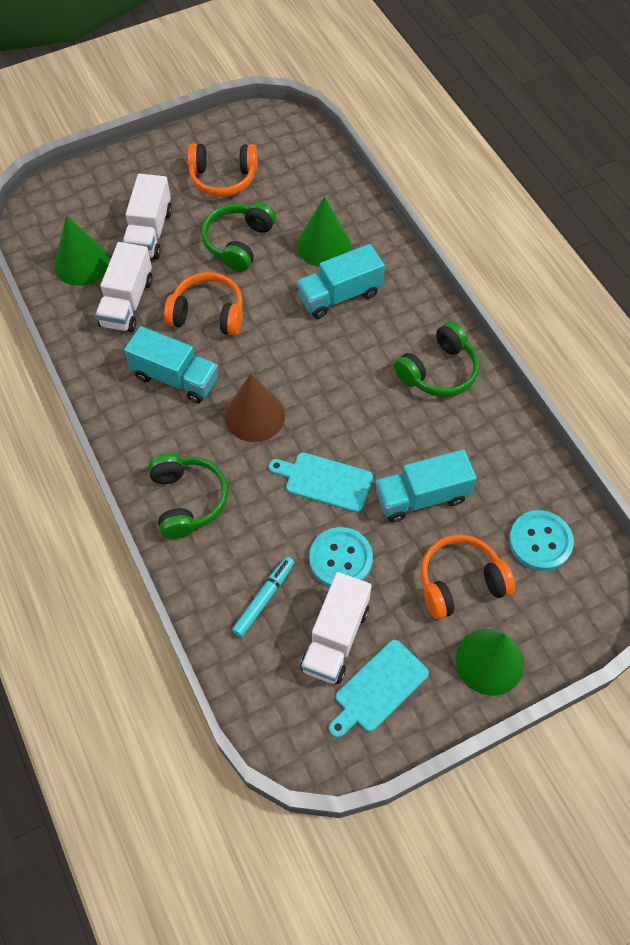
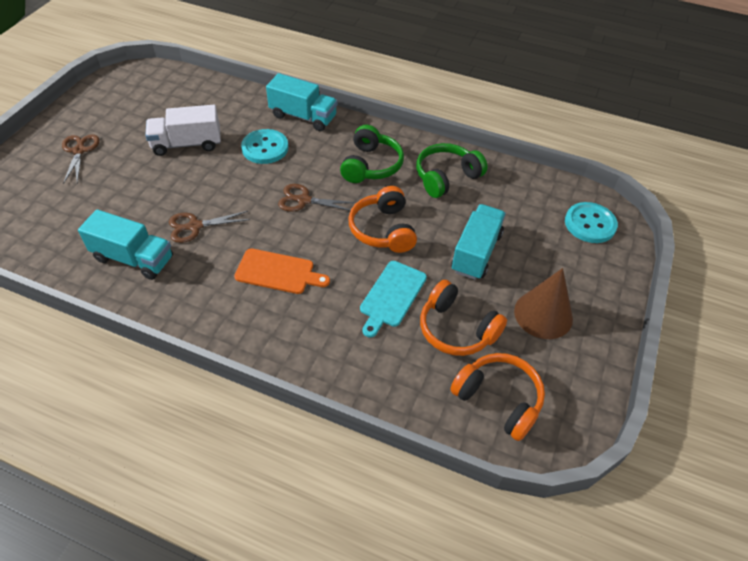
brown scissors: none = 0 -> [62,134,100,184] [169,211,250,243] [278,184,356,212] = 3
green cone: [54,215,110,286] [297,196,351,267] [456,629,524,696] = 3 -> none = 0
green headphones: [148,454,228,539] [201,202,276,272] [394,321,480,397] = 3 -> [340,125,404,183] [416,143,488,198] = 2
orange cutting board: none = 0 -> [234,248,330,294] = 1
turquoise cutting board: [268,452,373,512] [329,640,429,738] = 2 -> [360,261,427,338] = 1
turquoise marker: [232,557,294,637] = 1 -> none = 0
white truck: [95,242,153,332] [123,173,172,259] [300,572,372,684] = 3 -> [145,105,221,156] = 1

